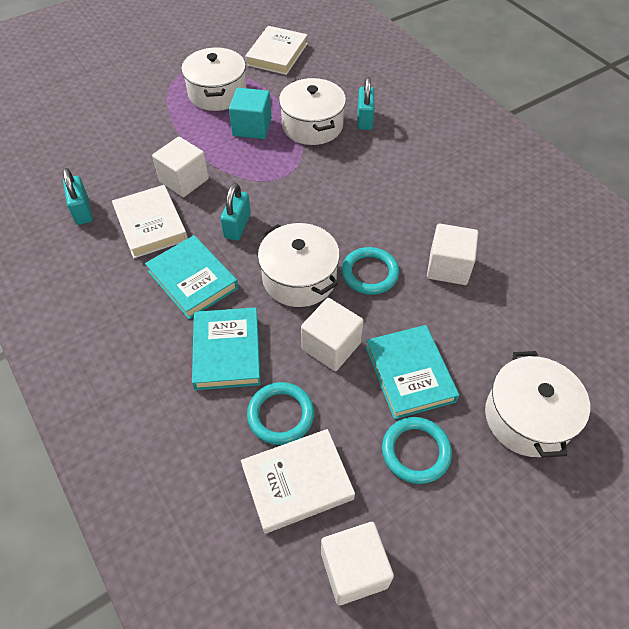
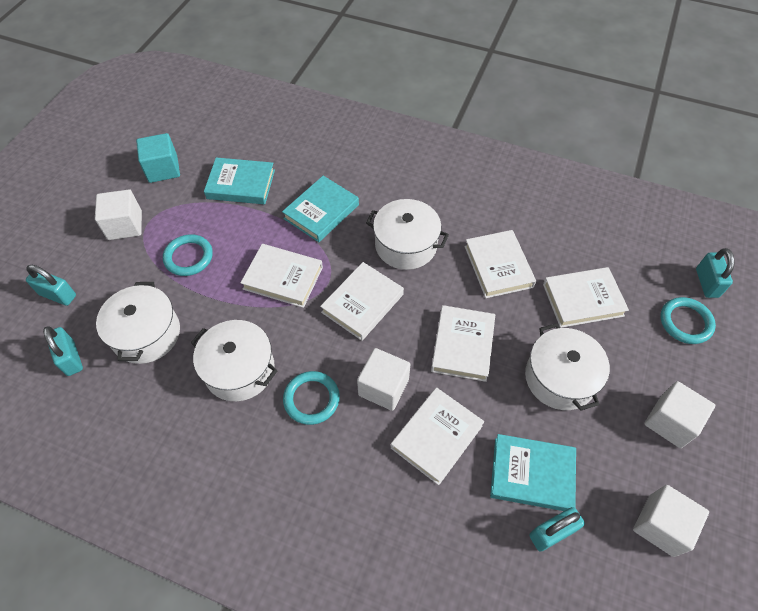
turquoise padlock: [63,168,92,225] [220,183,251,241] [357,77,374,130] = 3 -> [26,265,76,306] [43,326,83,376] [529,507,585,552] [696,248,735,298] = 4
white book: [112,185,188,258] [241,429,355,534] [245,26,308,75] = 3 -> [240,244,323,308] [320,262,404,341] [391,387,484,485] [431,305,495,382] [465,230,536,298] [543,267,629,328] = 6

